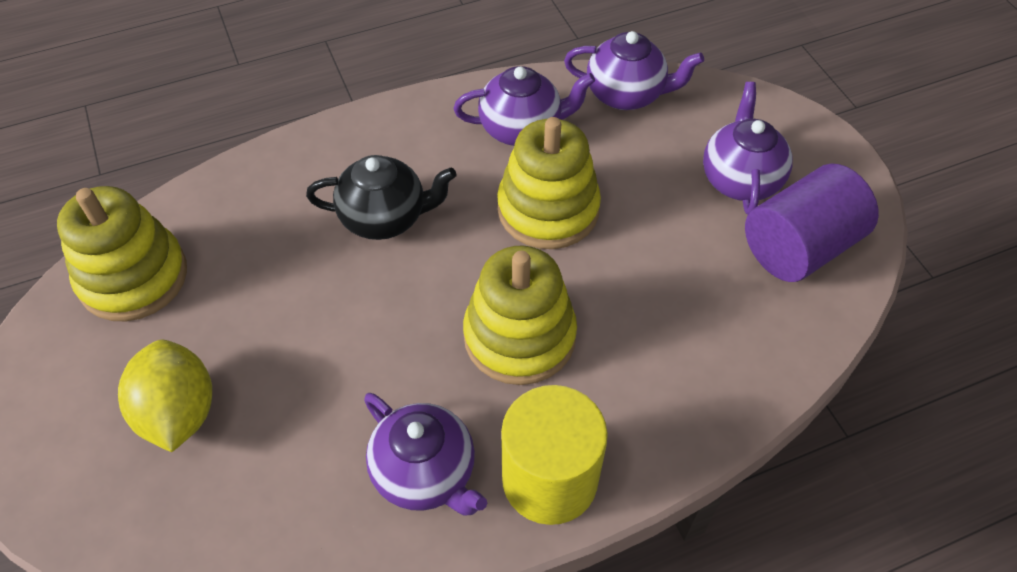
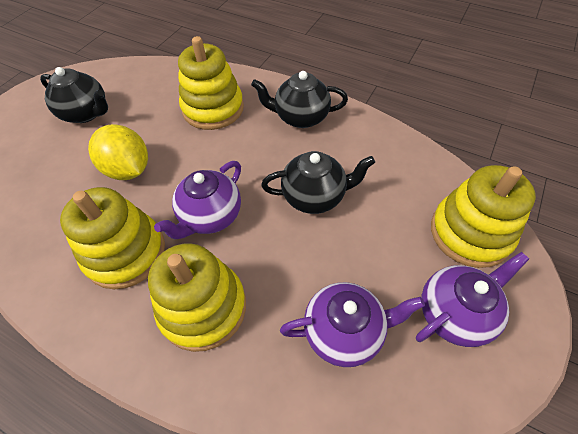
black teapot: [306,155,456,240] = 1 -> [40,67,108,123] [251,71,348,128] [261,151,375,214] = 3
purple cylinder: [745,164,879,282] = 1 -> none = 0
purple teapot: [364,393,487,516] [454,66,595,146] [564,31,704,110] [703,82,793,215] = 4 -> [154,161,241,239] [280,282,425,367] [416,252,529,347] = 3
yellow cylinder: [501,385,608,525] = 1 -> none = 0
yellow stacking toy: [57,186,187,321] [463,246,577,385] [497,117,601,249] = 3 -> [60,187,165,289] [148,243,246,352] [178,36,244,130] [431,165,536,268] = 4

